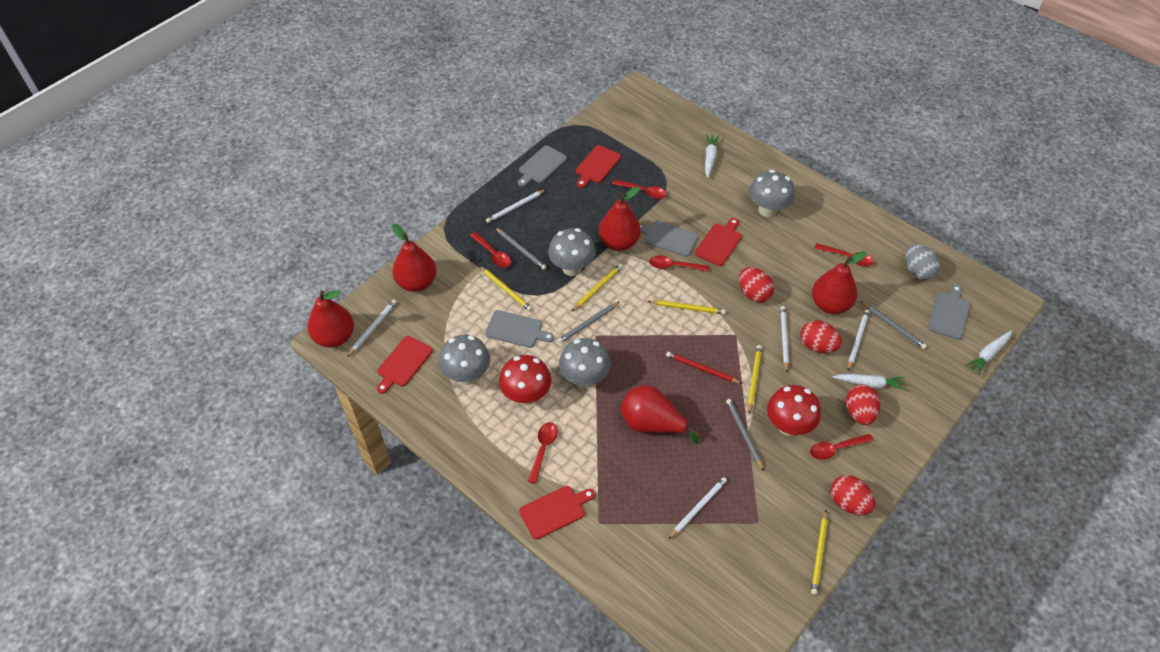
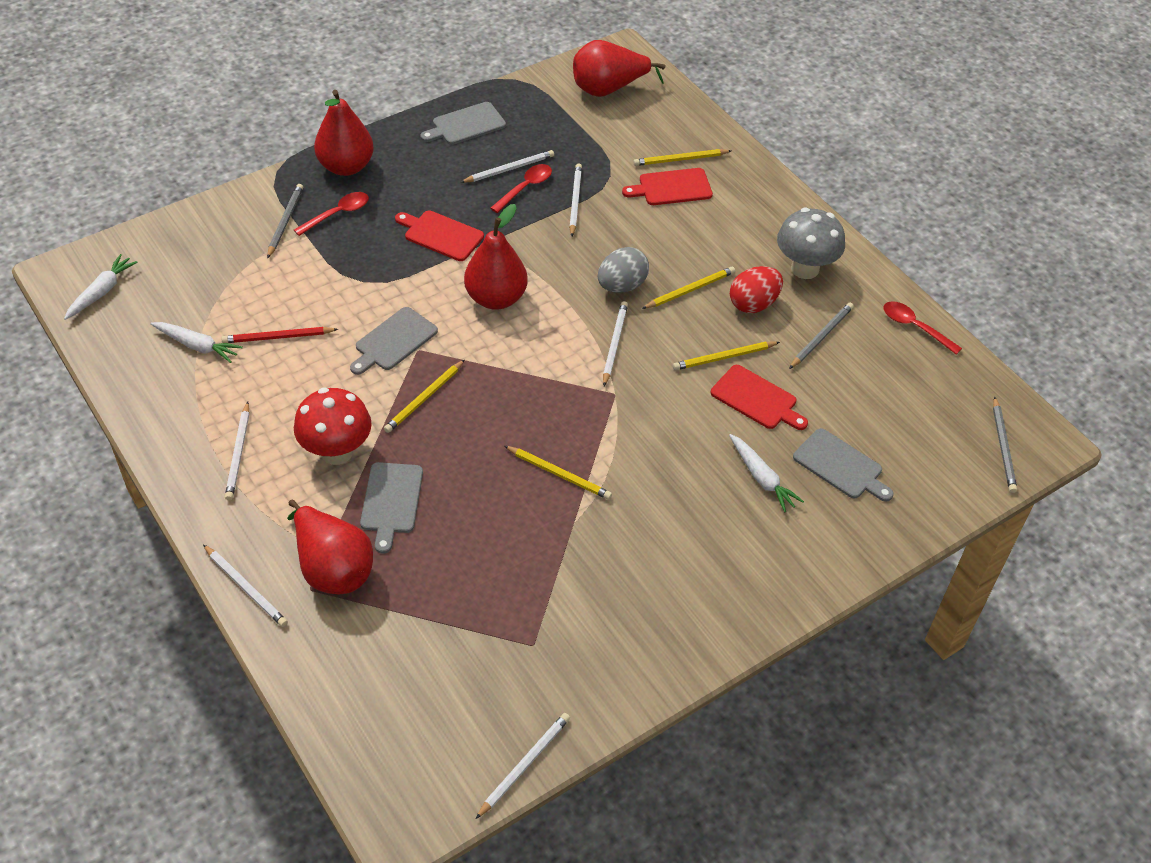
grey mushroom: [439,335,490,385] [548,228,596,276] [559,338,611,388] [749,170,795,217] = 4 -> [777,208,845,279] = 1
grey pencil: [495,227,547,270] [558,302,619,343] [726,399,764,471] [860,301,927,349] = 4 -> [267,184,303,259] [789,303,854,369] [993,396,1017,493] = 3
red cutting board: [377,336,433,394] [519,486,595,540] [576,145,621,188] [695,218,742,266] = 4 -> [395,210,484,261] [622,168,713,205] [711,365,808,430] = 3
red egg: [739,267,774,303] [800,320,842,353] [830,475,875,515] [846,384,880,425] = 4 -> [730,266,783,313] = 1
red mushroom: [499,355,551,405] [767,385,821,436] = 2 -> [294,388,372,465] = 1
red pear: [308,290,354,348] [392,224,437,292] [599,186,641,251] [621,385,699,444] [812,251,867,314] = 5 -> [287,499,373,594] [314,90,374,176] [464,204,528,310] [573,40,665,97] = 4
red spoon: [470,232,511,268] [528,422,558,484] [613,180,667,199] [649,255,709,272] [810,434,873,460] [814,243,874,267] = 6 -> [294,192,369,236] [490,164,552,213] [883,301,962,355] = 3
white pencil: [347,300,397,357] [486,189,546,223] [668,477,727,539] [780,306,789,372] [848,309,870,371] = 5 -> [203,545,288,627] [225,402,250,500] [460,150,554,183] [476,713,570,819] [569,164,582,236] [603,301,628,386] = 6

